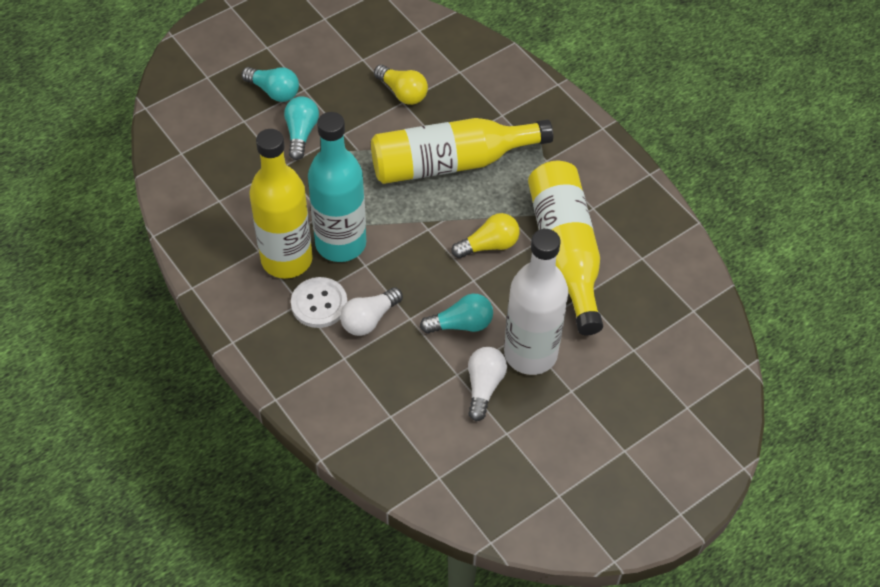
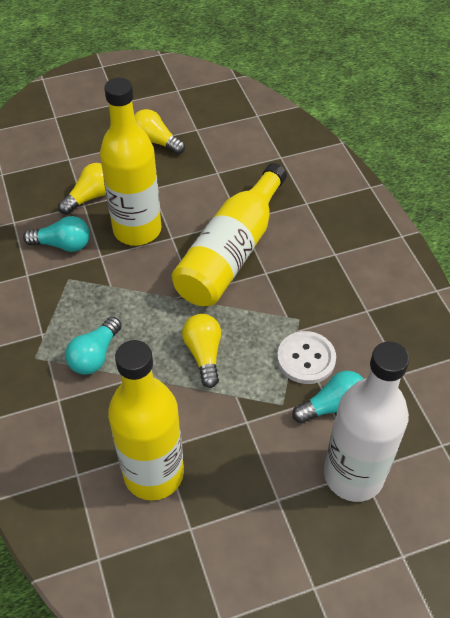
turquoise bottle: [308,112,366,262] = 1 -> none = 0
white light bulb: [340,287,403,336] [468,347,507,421] = 2 -> none = 0
yellow light bulb: [374,65,428,105] [451,213,520,258] = 2 -> [58,163,106,215] [134,109,185,154] [182,314,221,388] = 3

